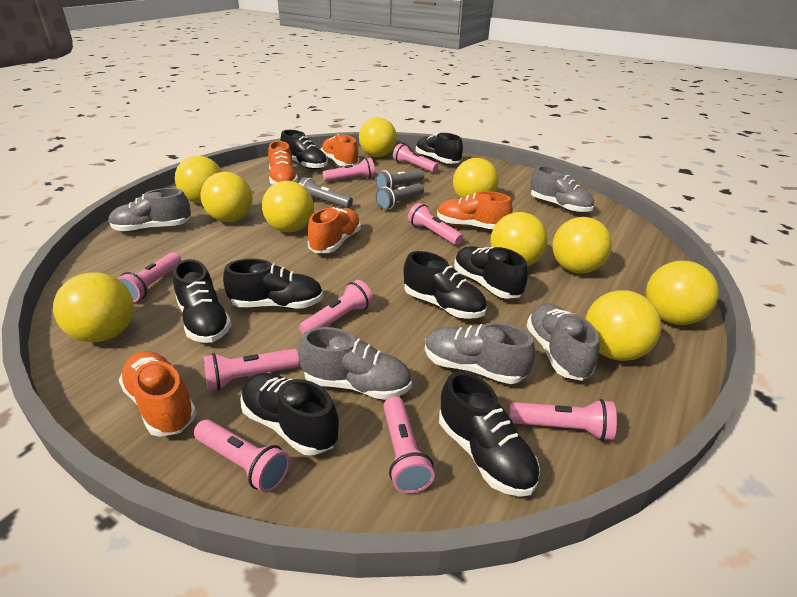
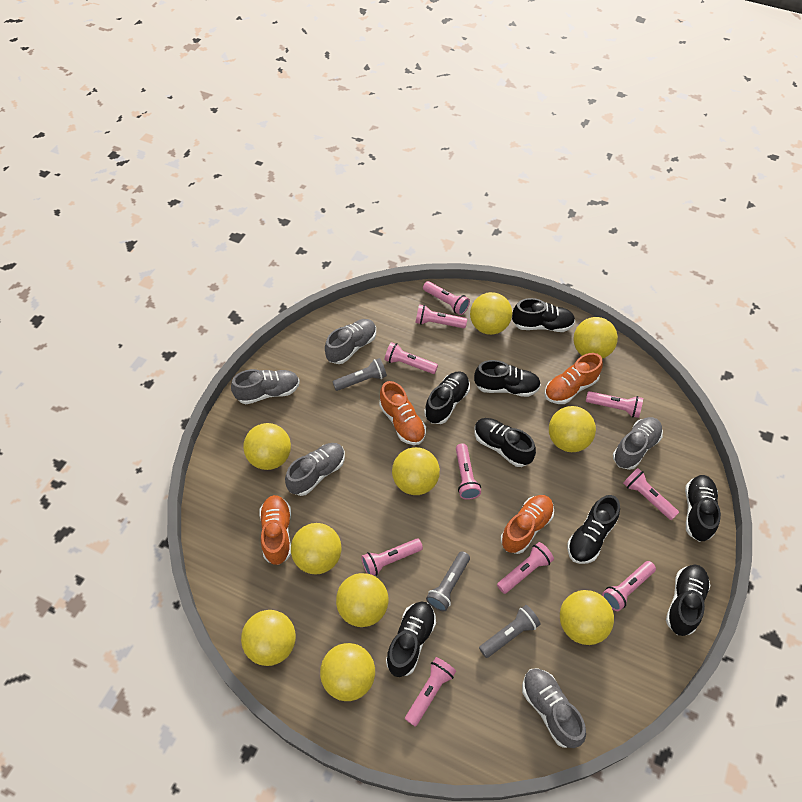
orange shoe: [119,351,197,437] [268,141,298,185] [308,207,361,253] [320,134,359,166] [437,191,513,229] = 5 -> [259,495,291,565] [379,381,426,445] [501,495,554,554] [544,353,603,404] = 4
pink flashlight: [117,252,182,302] [194,419,290,493] [203,349,300,391] [299,280,373,334] [322,158,375,182] [384,396,435,494] [393,143,438,173] [408,203,463,245] [509,399,617,441] = 9 -> [361,538,423,576] [385,342,438,374] [405,657,456,727] [416,304,467,328] [423,281,470,315] [456,443,481,500] [497,542,554,594] [586,391,643,418] [602,561,656,611] [623,468,679,520] = 10

